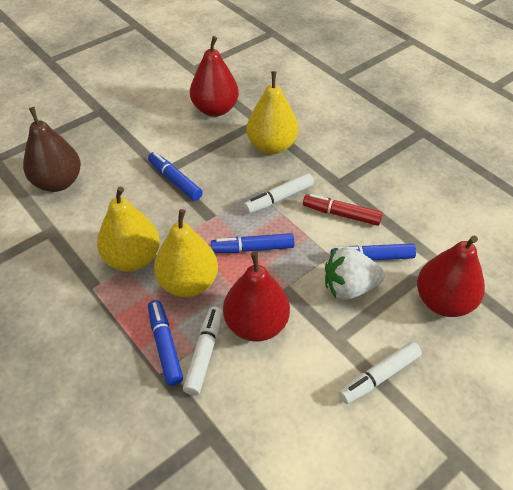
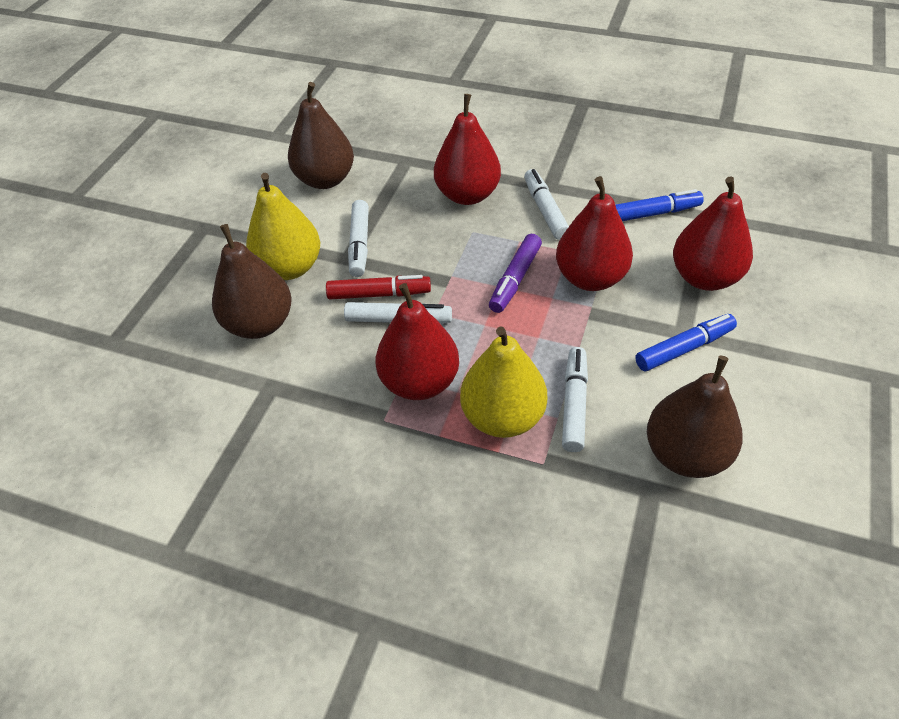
blue marker: [148,152,203,201] [148,300,183,386] [211,233,295,253] [330,243,416,260] = 4 -> [615,189,704,221] [635,314,737,371] = 2
brown pear: [23,107,81,192] = 1 -> [212,224,292,339] [288,82,354,189] [647,356,743,478] = 3
purple marker: none = 0 -> [489,234,542,313] = 1
red pear: [190,36,239,117] [223,252,290,341] [417,236,485,317] = 3 -> [376,283,459,400] [434,94,501,205] [556,176,633,291] [673,177,753,291] = 4
white marker: [183,307,222,396] [244,173,314,214] [339,342,422,404] = 3 -> [344,302,452,323] [348,200,369,277] [524,169,569,240] [562,347,588,452] = 4
white strawberry: [325,247,385,300] = 1 -> none = 0
yellow pear: [97,187,160,272] [154,209,218,297] [246,71,298,154] = 3 -> [246,173,320,280] [460,326,547,438] = 2

